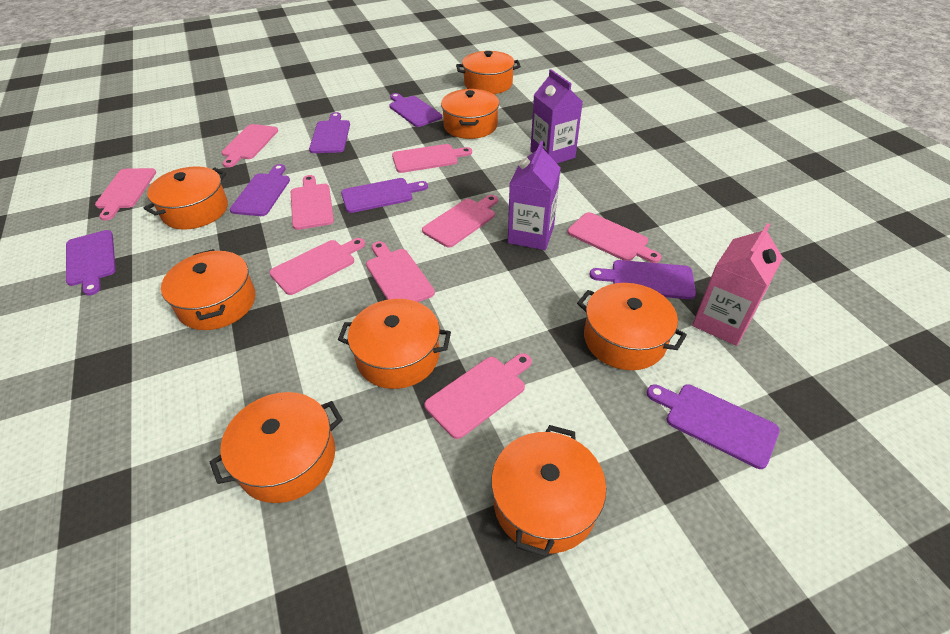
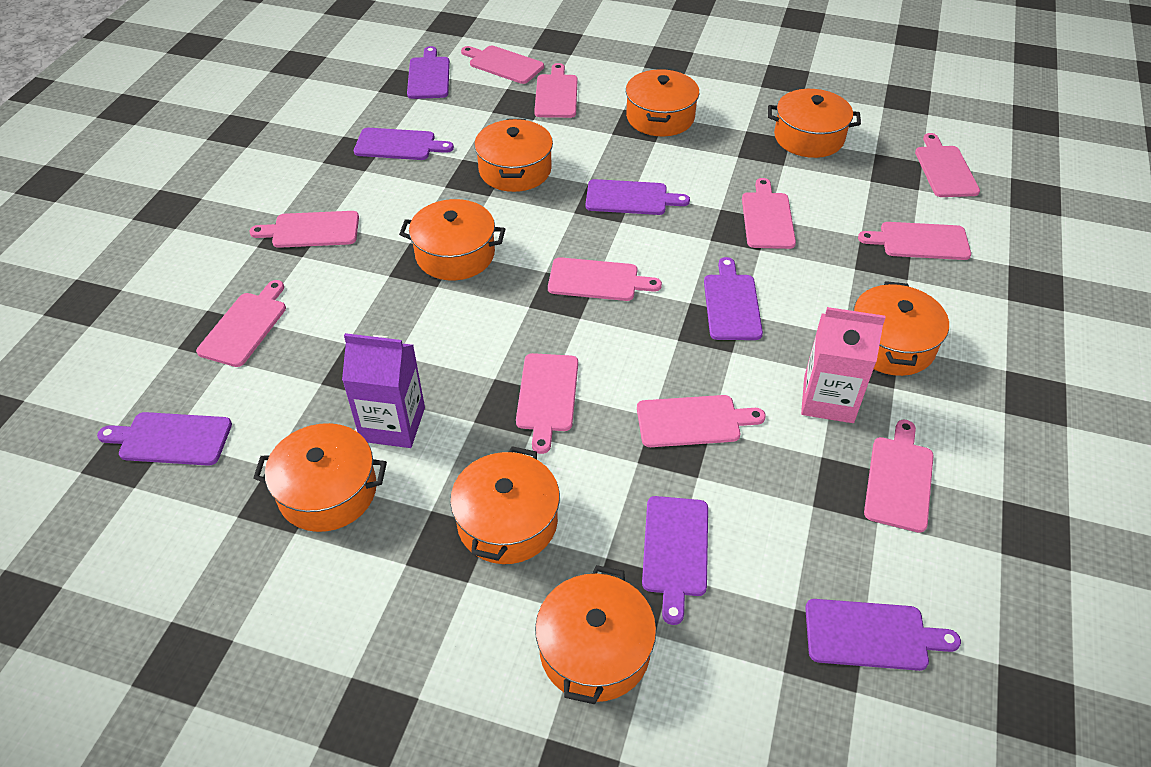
pink cutting board: [95,168,156,221] [222,124,278,168] [269,238,365,295] [291,175,334,230] [366,241,435,302] [392,144,472,173] [422,195,498,247] [424,353,532,439] [567,212,662,263] = 9 -> [196,280,286,367] [250,211,359,248] [461,46,544,84] [516,353,578,454] [534,63,578,118] [548,257,662,301] [637,395,766,447] [742,178,796,249] [858,222,971,260] [864,420,934,533] [915,133,980,197] = 11
purple carton: [508,141,560,250] [530,69,583,163] = 2 -> [342,333,425,448] = 1

